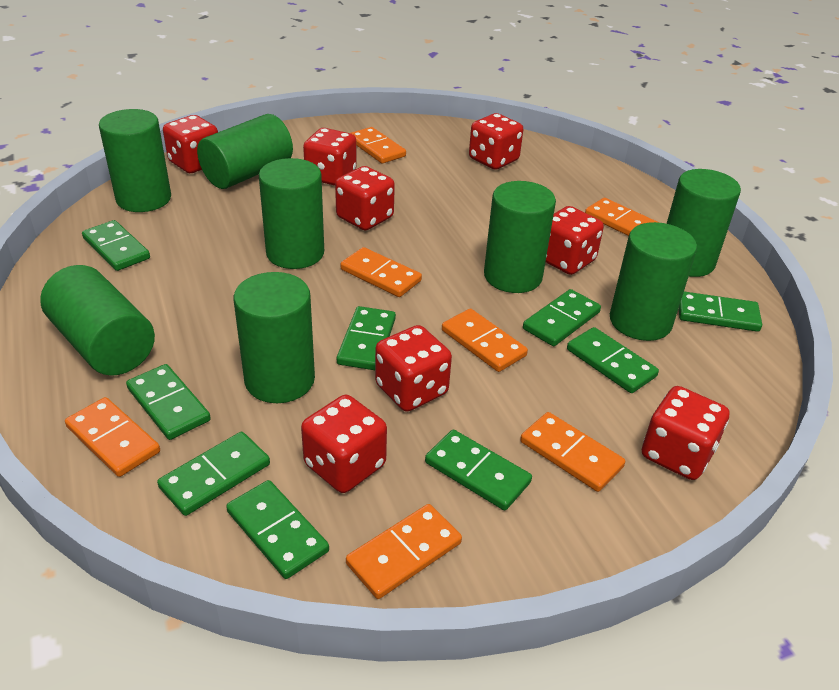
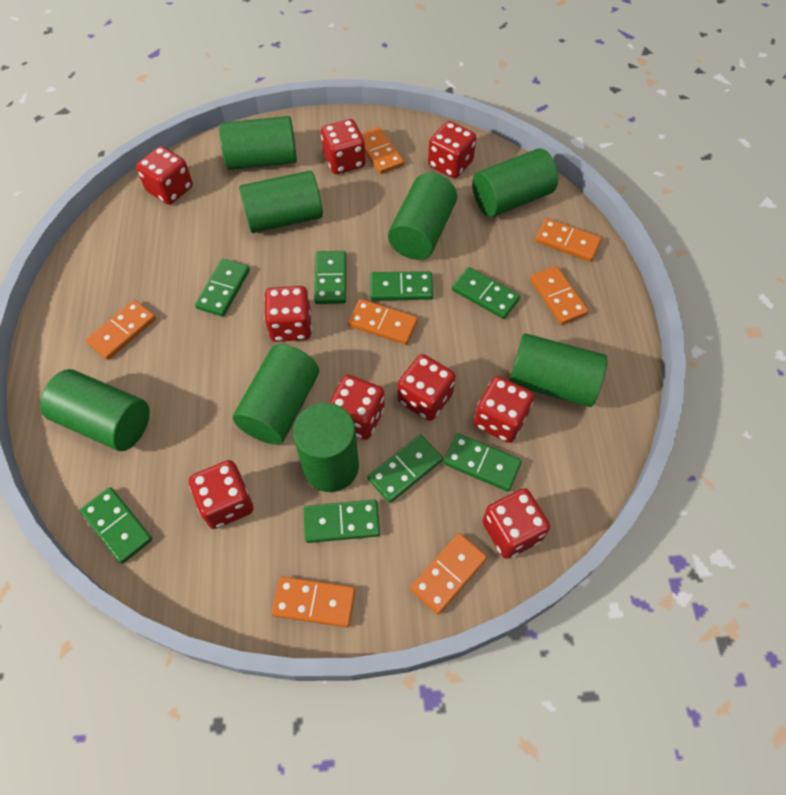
green domino: [82,220,150,271] [126,364,210,440] [157,432,270,516] [226,480,329,579] [337,306,396,370] [425,430,532,511] [523,289,601,346] [567,327,659,393] [679,291,762,332] = 9 -> [80,487,152,564] [195,259,250,317] [304,500,380,543] [314,251,346,304] [367,435,443,503] [370,271,433,300] [443,433,522,491] [452,267,520,319] = 8
red dice: [163,115,218,173] [301,395,387,493] [303,128,357,186] [335,166,395,230] [375,325,452,412] [469,113,523,170] [546,206,604,275] [642,386,730,480] = 8 -> [136,146,193,205] [189,460,253,529] [264,286,312,342] [321,119,366,174] [329,375,384,440] [397,354,456,421] [428,121,476,178] [474,376,534,443] [483,488,550,559] = 9

